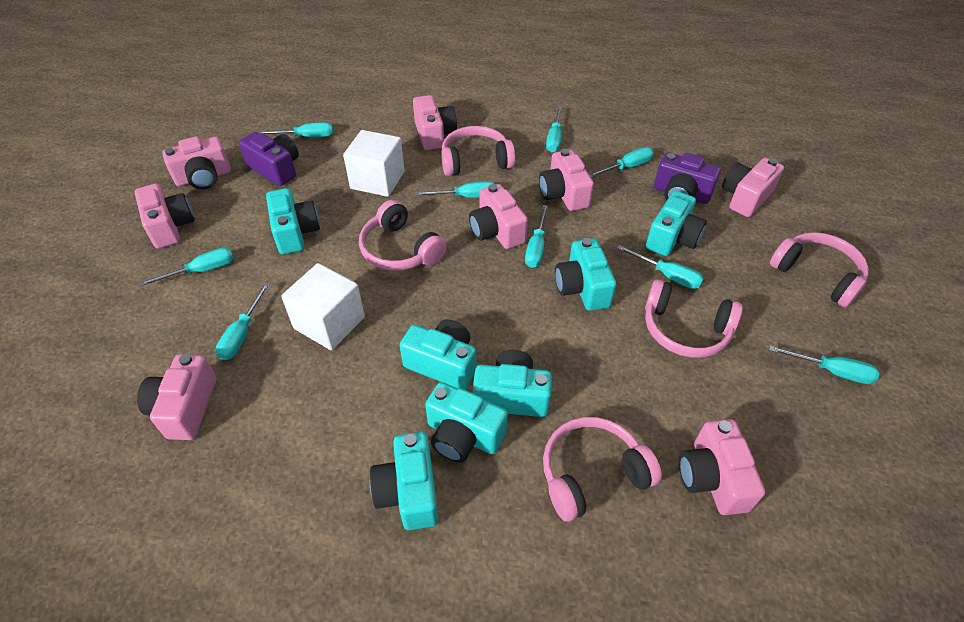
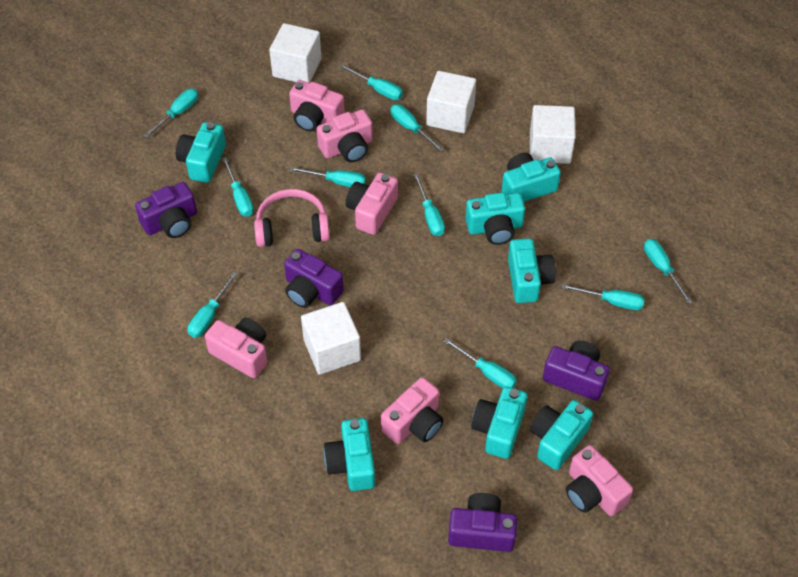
pink camera: [135,183,195,249] [137,354,217,440] [162,136,231,190] [413,95,457,150] [469,184,528,249] [539,149,594,211] [679,419,765,515] [722,158,784,217] = 8 -> [205,318,268,378] [289,80,345,132] [316,109,373,162] [346,172,398,235] [381,377,444,444] [566,445,633,516] = 6
pink headphones: [359,200,447,271] [441,126,515,176] [543,417,662,522] [645,279,743,358] [770,232,869,308] = 5 -> [254,189,330,247] = 1
purple camera: [239,132,299,186] [654,152,721,204] = 2 -> [135,182,197,238] [284,249,344,308] [448,493,517,552] [543,341,610,401] = 4
turquoise screwdriver: [139,247,234,287] [216,283,269,360] [258,122,333,137] [415,181,496,198] [525,205,548,268] [546,106,562,153] [589,147,654,178] [617,245,704,289] [769,345,880,384] = 9 -> [144,89,198,138] [188,272,238,338] [222,157,254,217] [290,167,366,187] [340,64,403,100] [390,104,444,152] [414,174,445,236] [443,338,517,388] [562,284,644,310] [644,239,692,304] = 10
white cube: [281,263,365,350] [343,130,405,197] = 2 -> [269,23,321,83] [301,302,361,375] [426,71,476,133] [530,105,576,164] = 4

